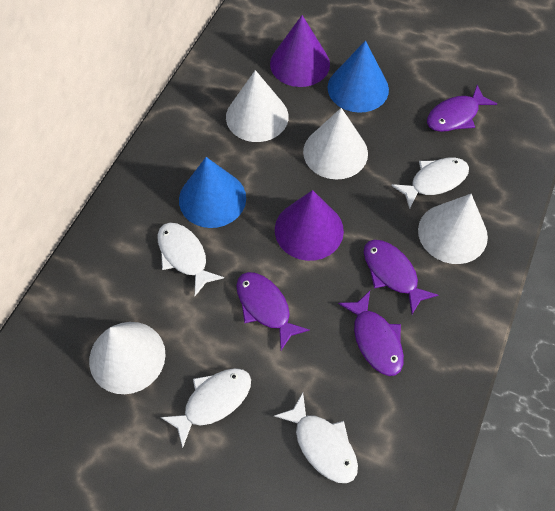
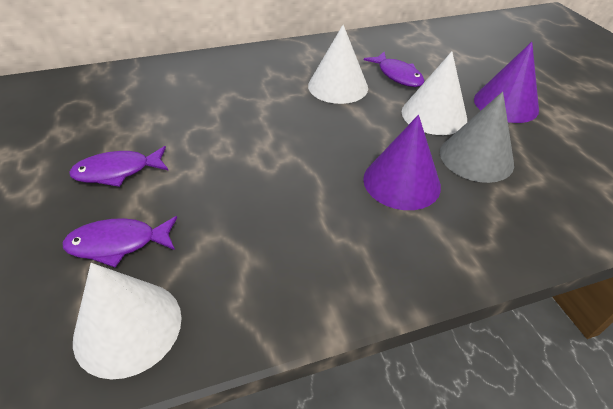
blue cone: [179,157,246,228] [328,40,389,113] = 2 -> none = 0
grey cone: none = 0 -> [440,92,514,183] = 1
purple fish: [236,272,310,350] [338,291,404,376] [364,240,438,314] [427,85,497,132] = 4 -> [62,216,177,268] [69,146,169,187] [364,52,424,87] = 3
white cone: [89,322,166,394] [226,70,289,142] [303,108,368,180] [418,194,488,264] = 4 -> [73,263,181,380] [308,25,368,104] [402,51,467,135] = 3
white fish: [158,223,224,296] [161,368,251,448] [274,393,358,483] [391,158,469,209] = 4 -> none = 0

